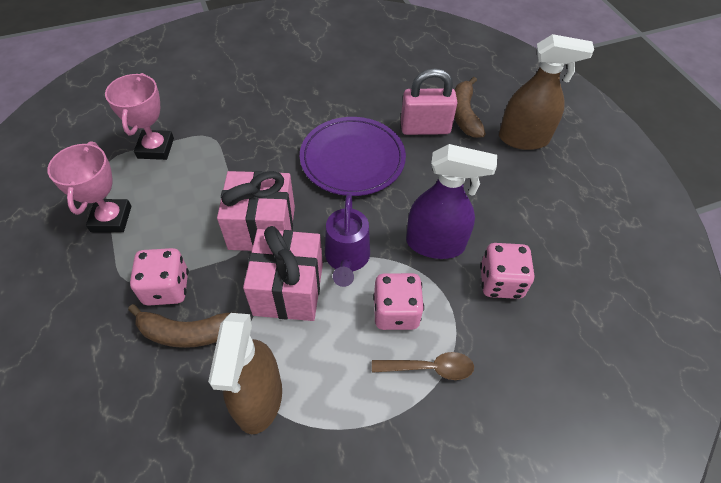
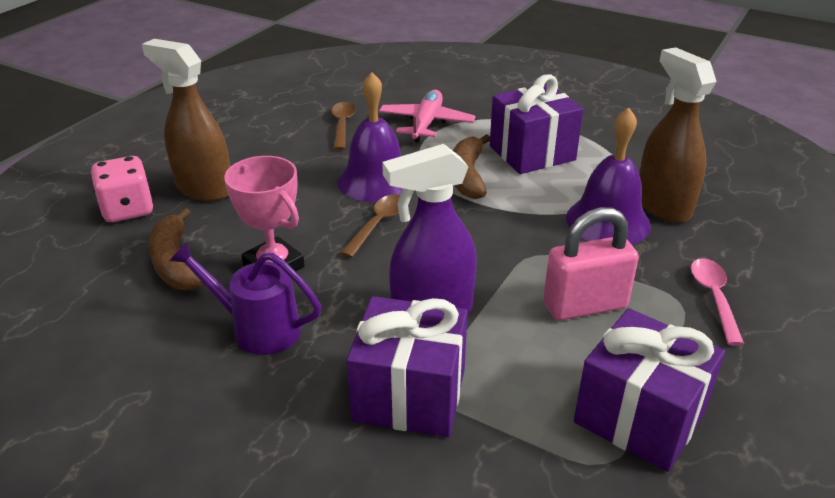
brown spoon: [372,352,474,380] = 1 -> [331,102,356,150] [341,194,400,258] = 2
pink dice: [130,248,189,306] [373,273,424,330] [480,243,534,299] = 3 -> [91,156,154,222] = 1
pink gift: [217,171,295,251] [243,226,323,321] = 2 -> none = 0
pink plane: none = 0 -> [379,90,476,142] = 1
pink spoon: none = 0 -> [691,258,744,346] = 1
pink trophy: [47,141,131,232] [105,73,174,160] = 2 -> [224,156,305,271] = 1
purple bell: none = 0 -> [337,72,403,202] [566,107,651,245] = 2
purple gift: none = 0 -> [347,296,468,437] [490,74,583,174] [574,308,725,472] = 3
purple plate: [300,117,406,196] = 1 -> none = 0

